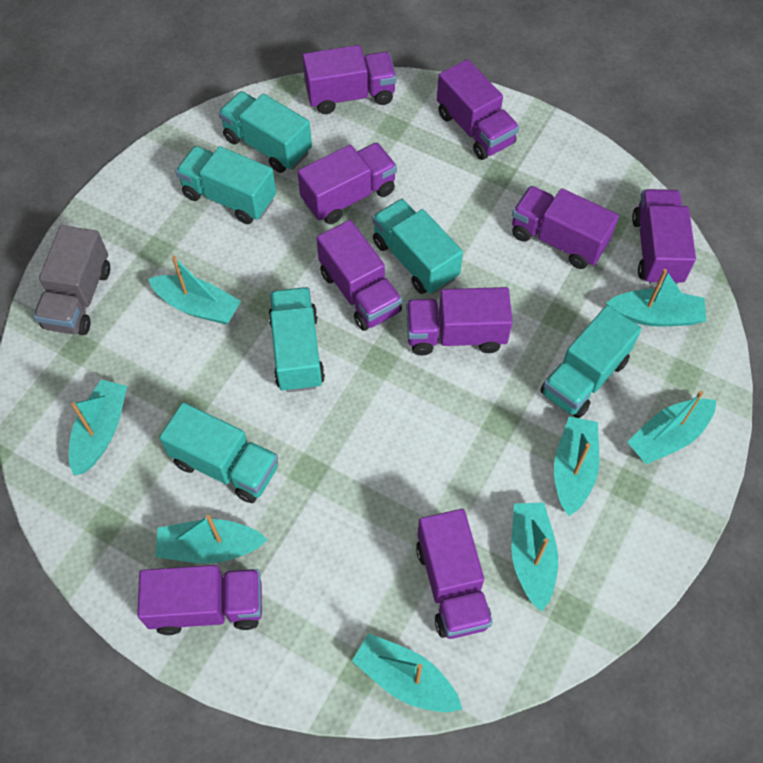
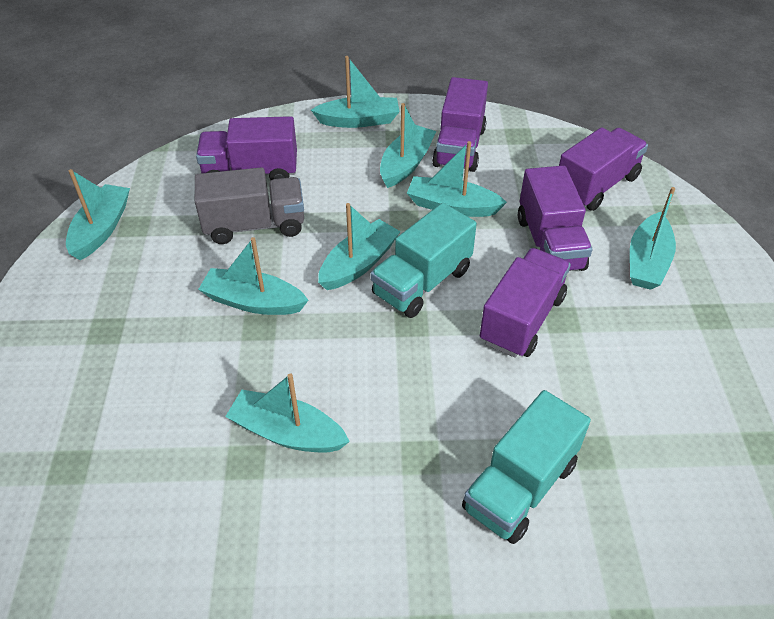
purple truck: [137,565,262,635] [297,142,397,224] [302,45,397,114] [316,220,402,331] [406,287,513,355] [416,509,493,639] [437,59,519,160] [512,186,619,269] [632,189,696,285] = 9 -> [196,116,297,180] [432,77,488,172] [480,248,571,358] [518,165,592,271] [559,127,648,211] = 5
turquoise truck: [159,402,278,503] [176,146,276,224] [218,91,312,173] [268,287,325,392] [372,199,463,294] [540,305,642,418] = 6 -> [370,203,477,318] [462,390,591,544] = 2

